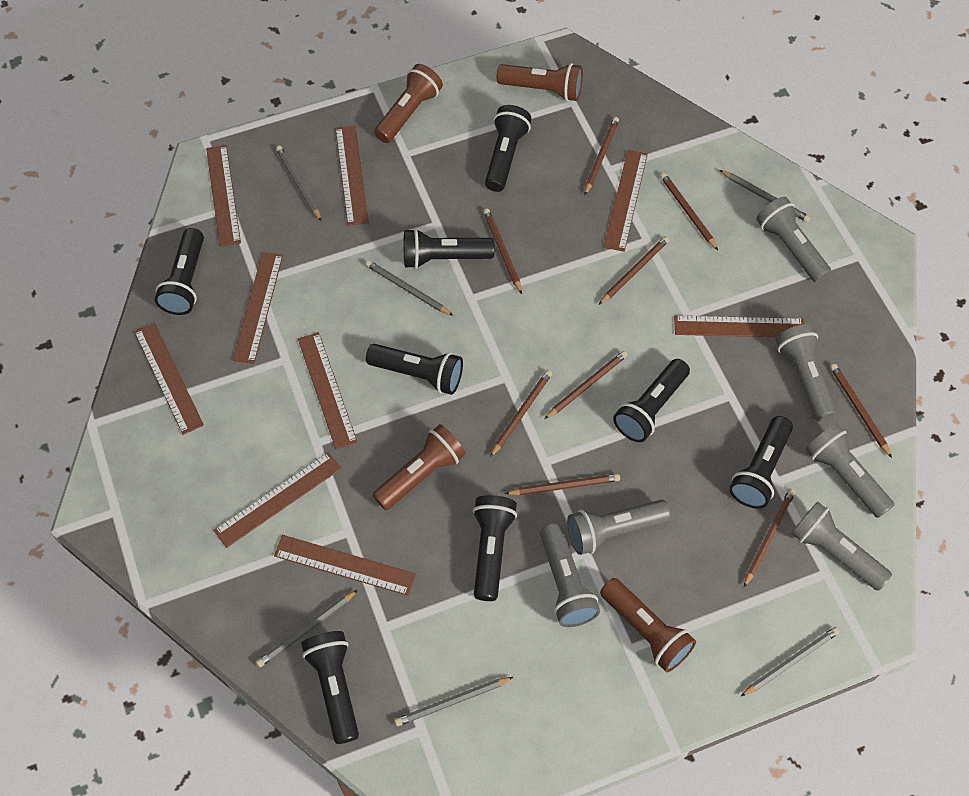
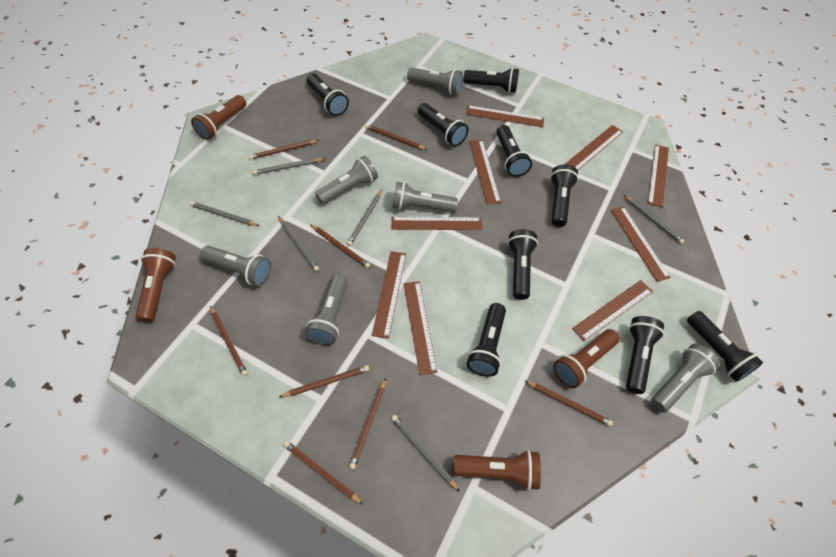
black flashlight: [155,228,204,315] [301,631,359,744] [366,344,463,395] [404,228,495,269] [473,495,517,601] [485,105,531,192] [613,359,690,442] [729,416,793,509] = 8 -> [307,73,349,116] [418,103,468,146] [463,67,519,93] [467,303,506,377] [496,125,532,177] [508,229,538,300] [550,164,579,227] [626,316,664,394] [687,311,763,382] = 9
brown pencil: [483,209,522,294] [490,370,552,457] [505,474,620,495] [544,351,627,419] [585,117,619,195] [599,236,669,305] [660,173,718,250] [744,489,795,587] [830,364,892,458] = 9 -> [210,306,248,376] [249,140,319,159] [279,365,369,397] [284,441,363,504] [310,224,370,268] [349,378,386,469] [365,124,427,150] [525,381,613,427] = 8

